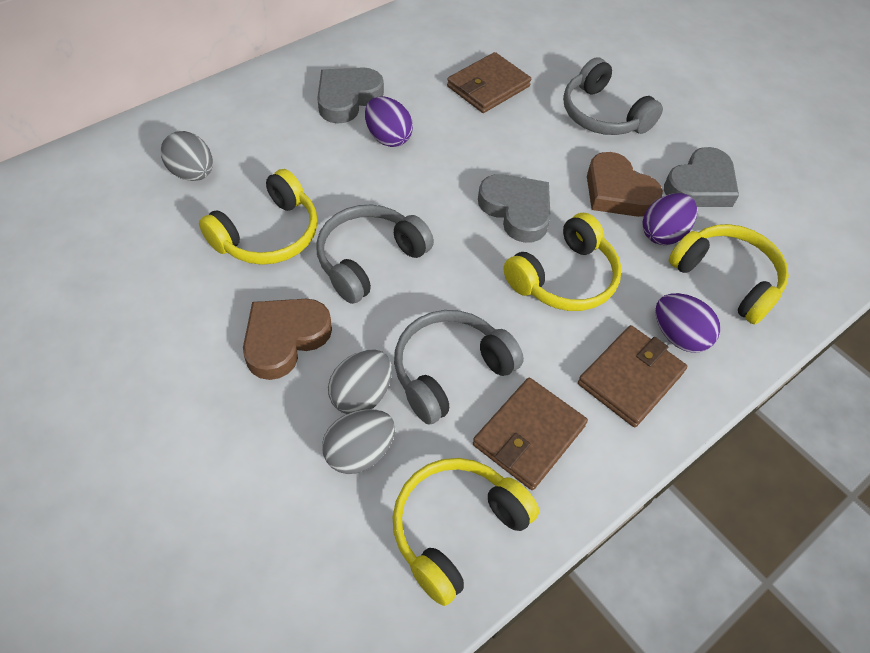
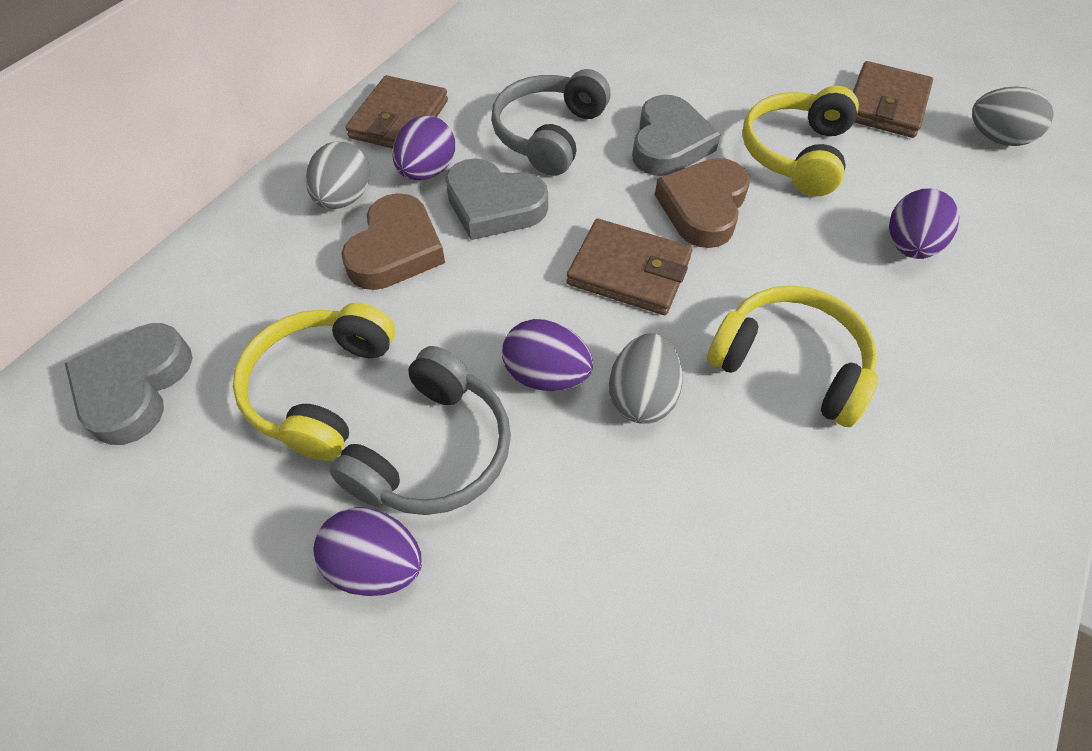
grey headphones: [316,205,434,304] [394,310,524,424] [563,57,663,135] = 3 -> [329,346,511,515] [491,69,611,176] = 2
purple egg: [365,96,413,147] [643,193,697,245] [655,293,720,353] = 3 -> [313,507,422,596] [393,116,455,180] [502,319,593,391] [889,188,959,259] = 4
yellow headphones: [199,169,317,265] [392,458,539,606] [503,213,622,311] [669,224,789,324] = 4 -> [233,303,395,461] [707,285,878,427] [742,86,859,196] = 3

